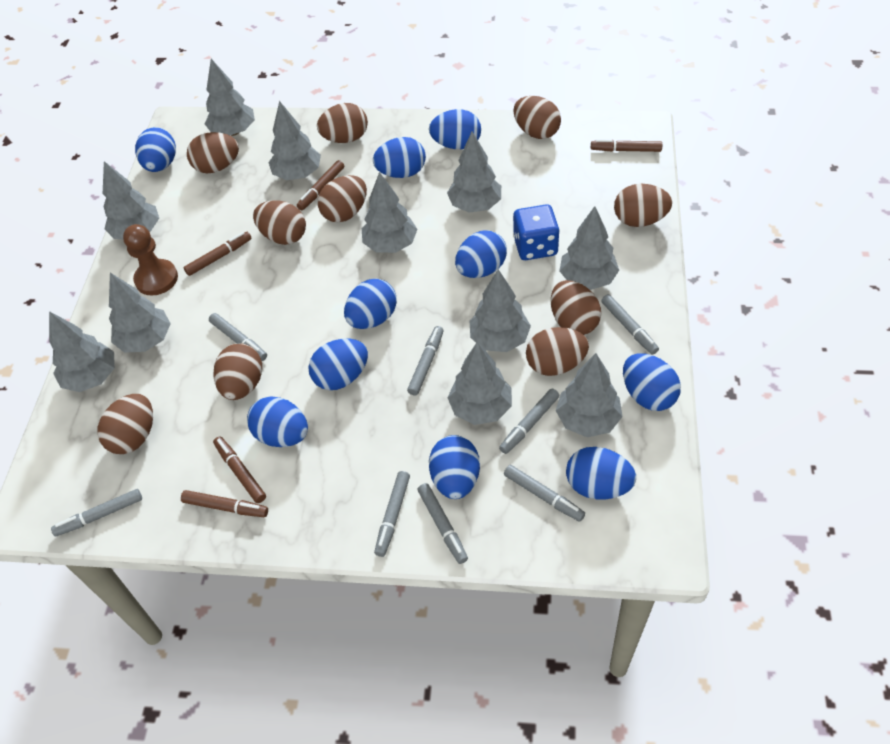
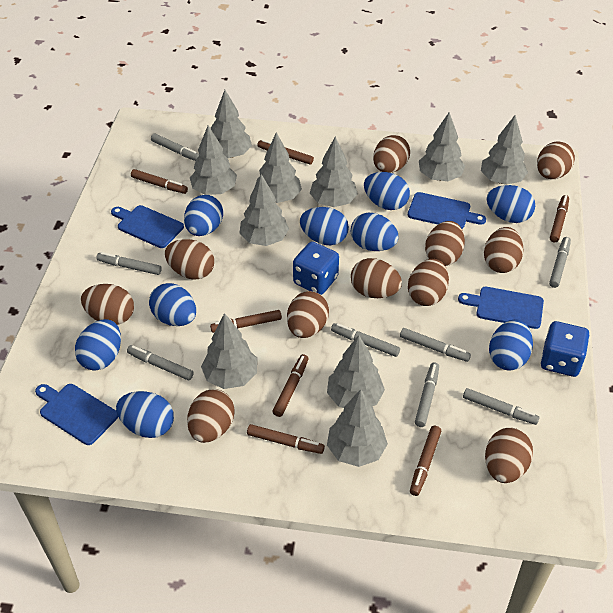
blue cutting board: none = 0 -> [35,384,118,445] [111,205,184,248] [408,192,486,229] [458,287,544,329] = 4
blue dice: [513,204,560,260] = 1 -> [293,242,339,295] [541,321,589,377] = 2
blue egg: [135,127,176,172] [247,396,308,447] [308,339,368,390] [344,279,397,329] [373,137,426,178] [429,109,481,149] [429,435,480,499] [455,230,507,278] [566,447,636,499] [623,353,681,411] = 10 -> [75,319,121,371] [116,391,174,438] [149,283,196,326] [184,195,223,236] [300,207,349,245] [351,213,399,251] [364,172,410,210] [487,185,535,223] [489,319,533,370] = 9
brown egg: [97,394,153,454] [187,132,239,173] [213,343,262,400] [253,201,306,245] [317,103,368,143] [318,175,367,223] [513,96,561,139] [526,327,589,376] [551,280,601,335] [614,184,672,227] = 10 -> [81,284,134,325] [165,239,214,280] [187,389,235,443] [287,291,329,338] [351,258,402,298] [373,135,410,173] [408,259,449,306] [425,221,465,266] [484,227,523,273] [485,428,533,483] [537,142,575,179] = 11
brown marker: [181,490,268,517] [184,232,252,276] [213,436,266,503] [297,160,344,210] [591,139,662,152] = 5 -> [131,169,188,194] [210,310,282,333] [247,424,325,454] [257,140,314,165] [272,354,309,417] [410,426,441,496] [550,195,569,242] = 7
brown pawn: [123,224,178,296] = 1 -> none = 0
grey tree: [49,311,115,392] [103,161,159,240] [109,273,171,353] [205,59,255,136] [268,101,321,180] [362,172,417,253] [447,132,501,213] [447,341,512,425] [470,269,531,352] [556,353,623,437] [559,206,619,290] = 11 -> [190,126,237,195] [201,313,257,389] [211,90,252,158] [239,174,289,246] [255,132,302,203] [310,137,358,207] [327,335,385,408] [327,389,388,467] [419,112,465,181] [481,115,528,185] = 10

